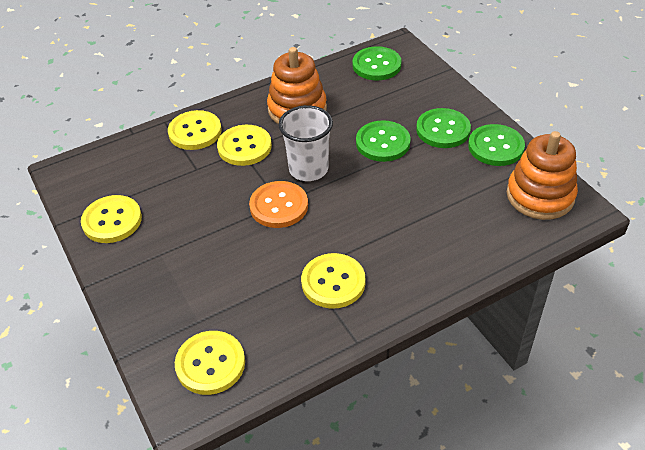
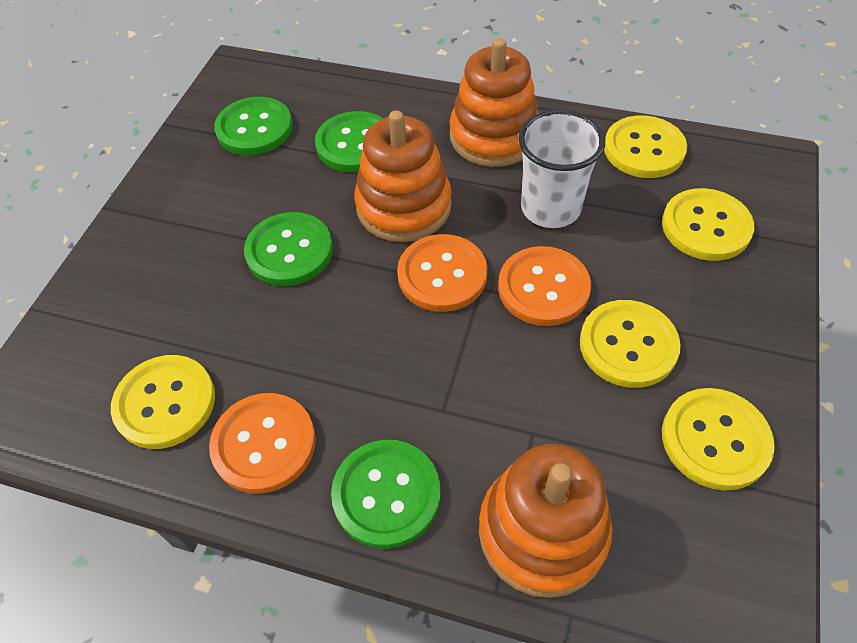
orange button: [249,181,308,228] = 1 -> [209,393,316,494] [397,234,487,312] [498,246,591,326] = 3
orange stacking toy: [267,47,327,124] [507,131,578,220] = 2 -> [354,110,452,242] [450,38,539,167] [479,444,612,598] = 3

